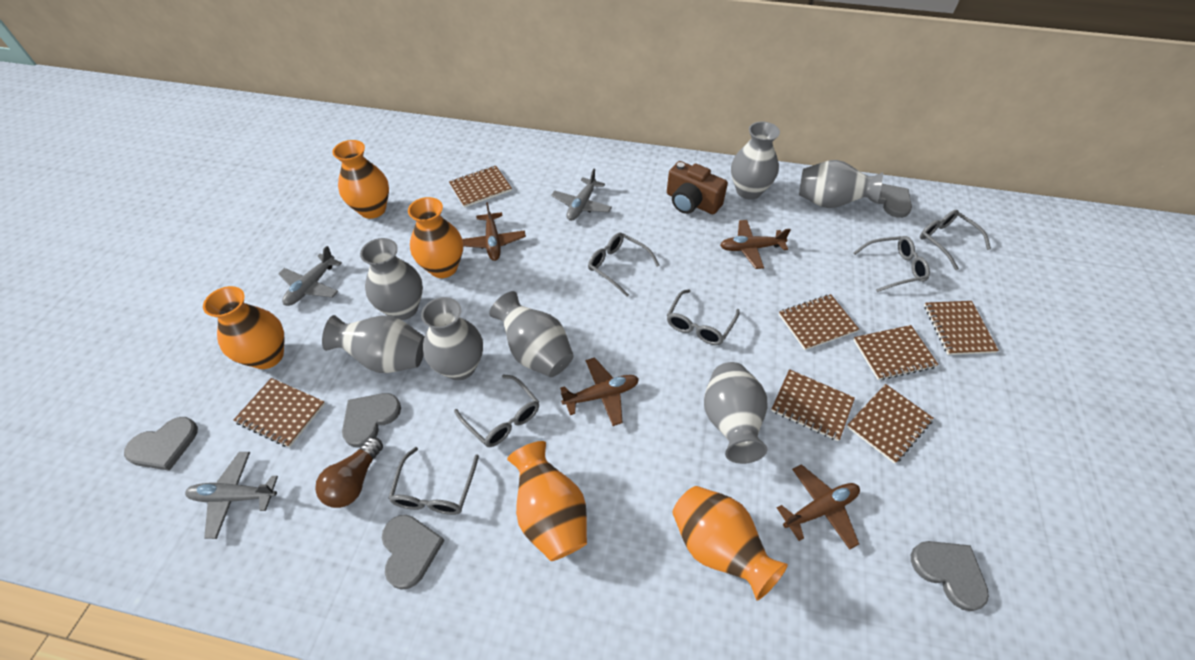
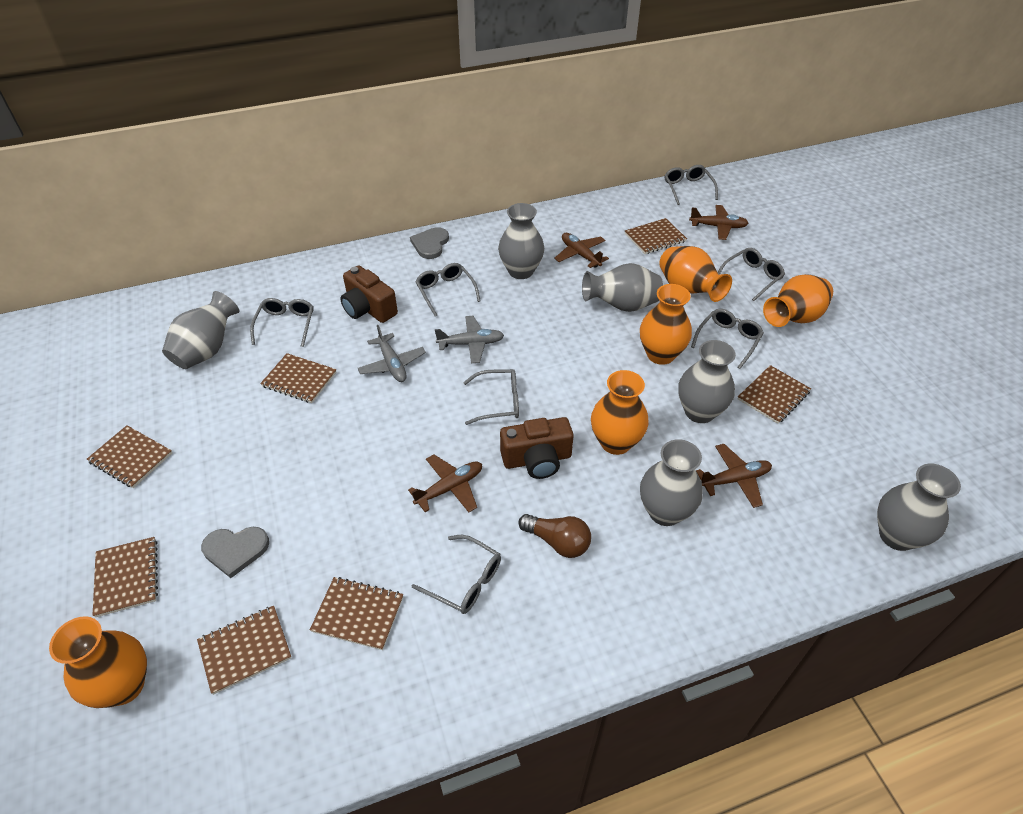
brown camera: [667,161,728,214] = 1 -> [340,265,398,323] [500,417,574,479] = 2
grey glasses: [388,447,479,515] [454,374,539,447] [588,232,659,297] [667,289,740,345] [853,236,930,292] [920,210,991,270] = 6 -> [250,298,314,347] [412,535,501,614] [415,263,481,316] [463,369,519,425] [665,165,718,205] [691,309,764,369] [718,248,785,301] = 7
grey heart: [124,417,198,471] [342,393,401,448] [382,515,445,590] [869,184,912,218] [911,541,989,611] = 5 -> [201,527,269,578] [410,227,449,259] = 2
grey plane: [185,452,278,539] [278,246,342,306] [551,169,612,221] = 3 -> [358,325,426,382] [435,316,504,363] = 2
grey vase: [322,315,425,373] [360,238,423,320] [421,297,483,380] [489,291,574,377] [704,362,767,464] [731,121,780,200] [799,160,883,208] = 7 -> [162,291,240,369] [498,203,544,279] [582,263,663,312] [640,439,703,526] [678,340,736,423] [877,464,961,551] = 6

